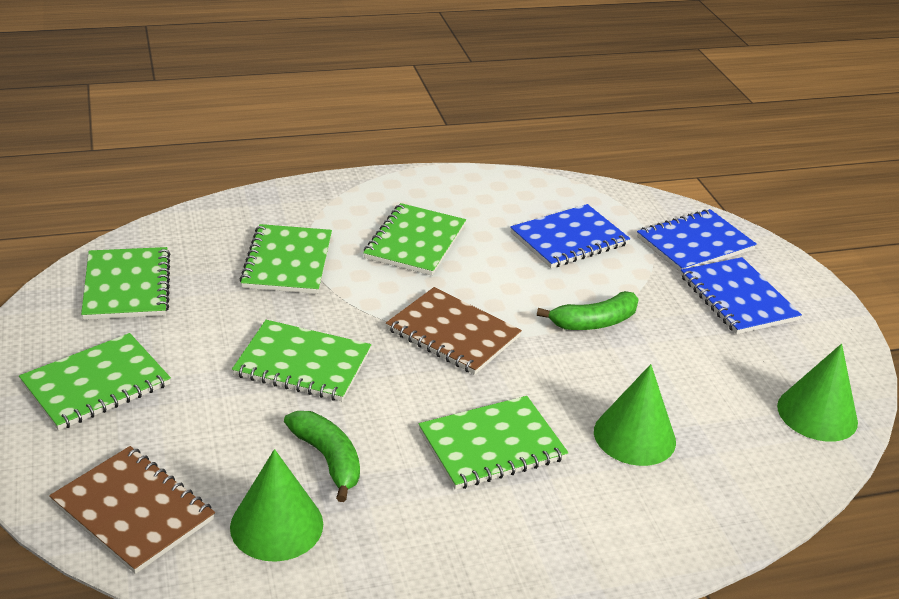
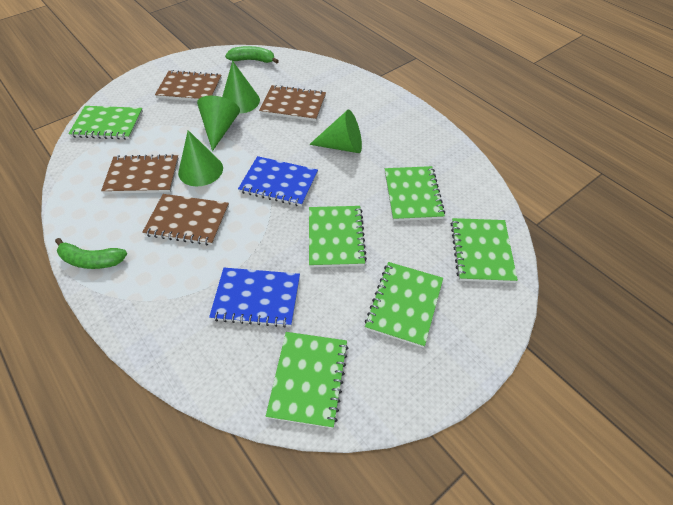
blue notebook: [510,204,630,268] [637,209,757,272] [681,257,802,334] = 3 -> [209,268,300,328] [238,156,318,207] = 2
brown notebook: [49,446,215,574] [386,287,522,375] = 2 -> [101,154,179,194] [142,194,229,245] [155,70,222,101] [259,85,326,121] = 4
green cone: [230,449,323,562] [594,364,676,466] [777,344,858,442] = 3 -> [178,130,223,186] [197,96,240,151] [222,61,260,114] [309,110,362,153] = 4

